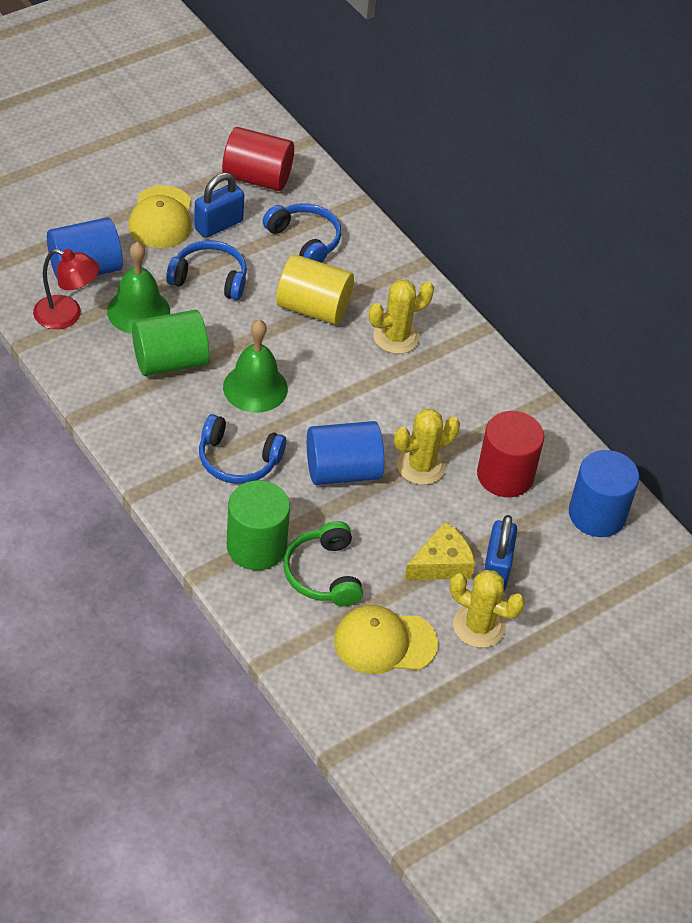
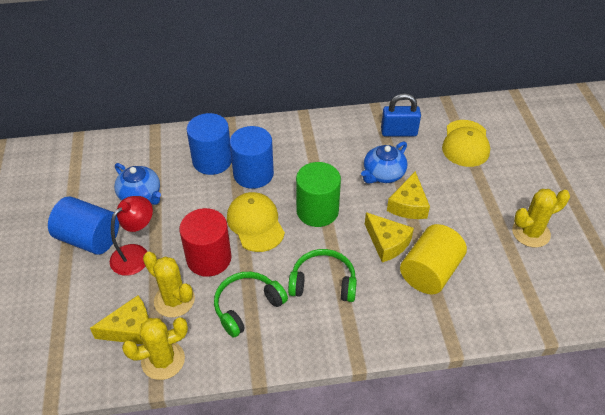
blue headphones: [166,240,247,300] [199,414,286,484] [263,203,341,263] = 3 -> none = 0
blue padlock: [194,173,244,238] [484,515,517,590] = 2 -> [381,93,421,136] = 1
blue teapot: none = 0 -> [114,163,161,205] [361,141,407,184] = 2
green bell: [107,242,170,334] [223,320,288,413] = 2 -> none = 0
green cylinder: [132,310,209,376] [227,480,290,570] = 2 -> [296,162,341,227] = 1
green headphones: [283,521,363,606] = 1 -> [214,272,288,338] [288,249,357,302] = 2
red cylinder: [222,127,294,191] [477,411,544,497] = 2 -> [179,208,232,277] = 1
yellow cheese: [404,522,475,580] = 1 -> [90,295,149,344] [365,212,414,262] [387,171,430,219] = 3

